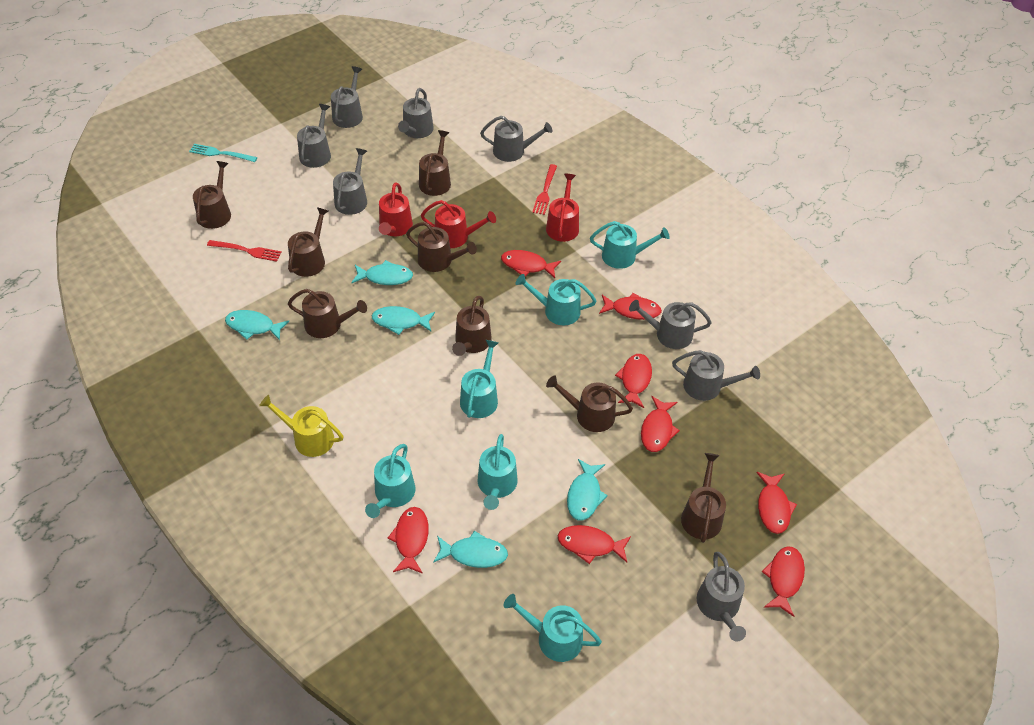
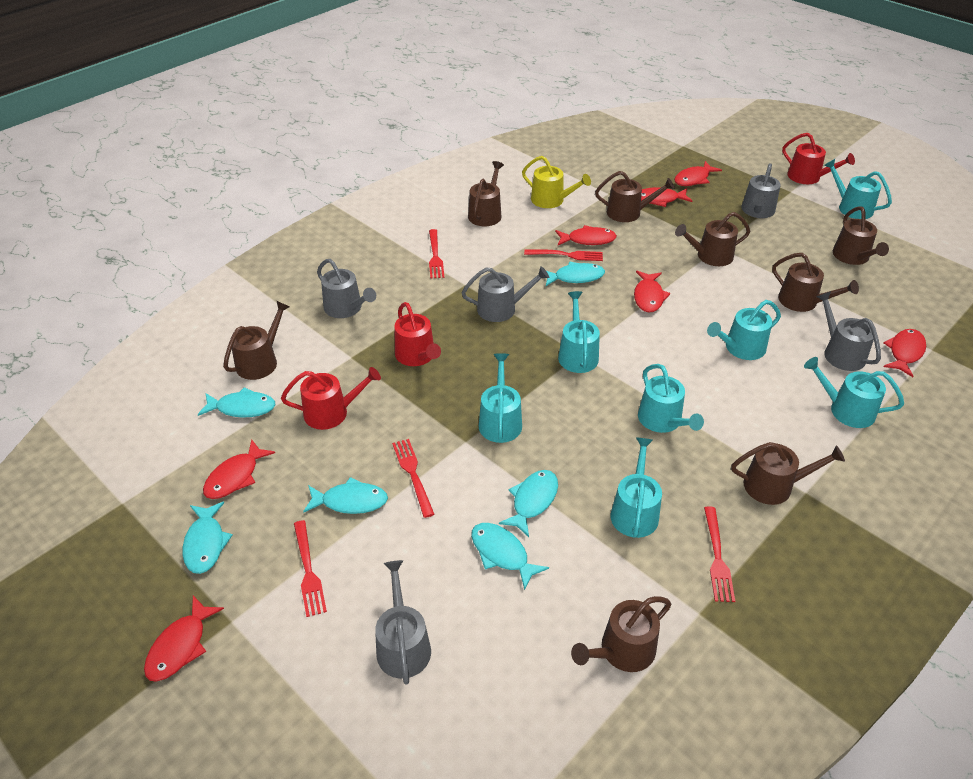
grey watering can: [297,104,331,168] [331,66,363,128] [333,148,367,215] [398,88,434,138] [480,116,552,162] [629,300,712,349] [672,350,760,401] [697,552,746,642] = 8 -> [317,259,376,318] [375,560,431,684] [461,266,549,322] [741,163,781,218] [816,291,881,371] = 5
red fish: [388,507,429,574] [501,250,561,278] [557,525,631,564] [599,293,662,320] [615,354,652,408] [641,396,680,452] [756,472,797,534] [762,546,805,617] = 8 -> [144,596,224,682] [203,439,275,499] [555,225,617,245] [634,271,670,312] [641,187,692,207] [674,161,722,186] [883,329,926,377] = 7
red fork: [207,240,282,262] [532,164,557,215] = 2 -> [294,520,327,617] [392,439,434,518] [429,229,444,279] [524,249,603,261] [704,506,735,602] = 5
turquoise fish: [225,310,289,340] [352,260,413,285] [372,306,435,335] [433,531,508,568] [567,459,608,521] = 5 -> [183,502,233,574] [198,387,275,418] [303,477,388,514] [471,523,549,590] [499,470,558,537] [546,262,605,286] = 6
turquoise fork: [189,144,257,162] = 1 -> none = 0
turquoise watering can: [365,444,415,518] [460,340,498,418] [478,434,517,510] [504,594,602,662] [516,274,597,325] [590,221,670,269] = 6 -> [479,353,522,443] [558,291,600,373] [610,437,662,538] [638,364,704,433] [707,300,781,360] [804,357,904,428] [824,159,892,219] = 7

